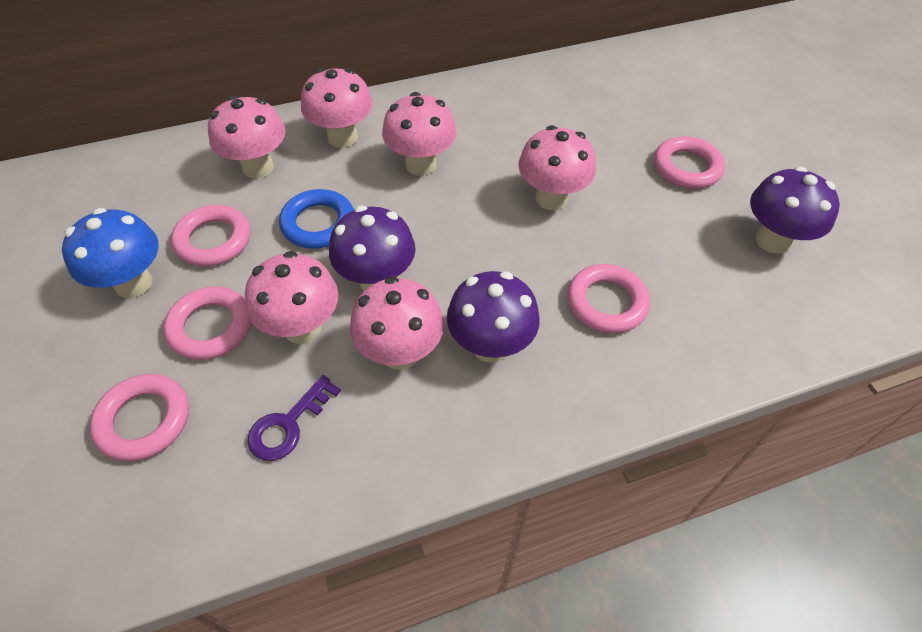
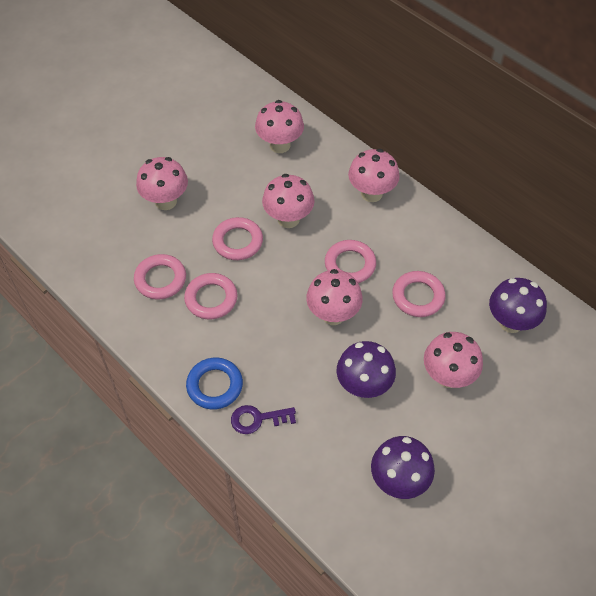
blue mushroom: [62,208,159,298] = 1 -> none = 0

